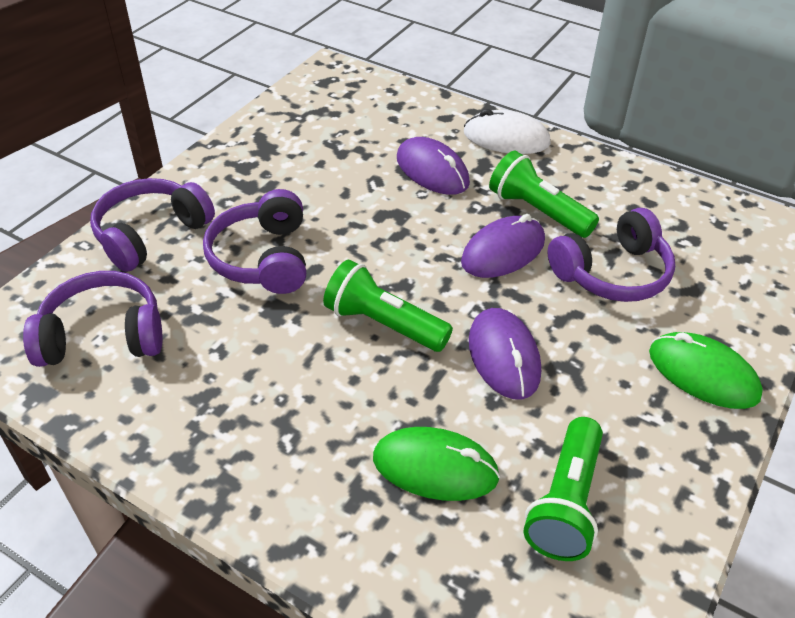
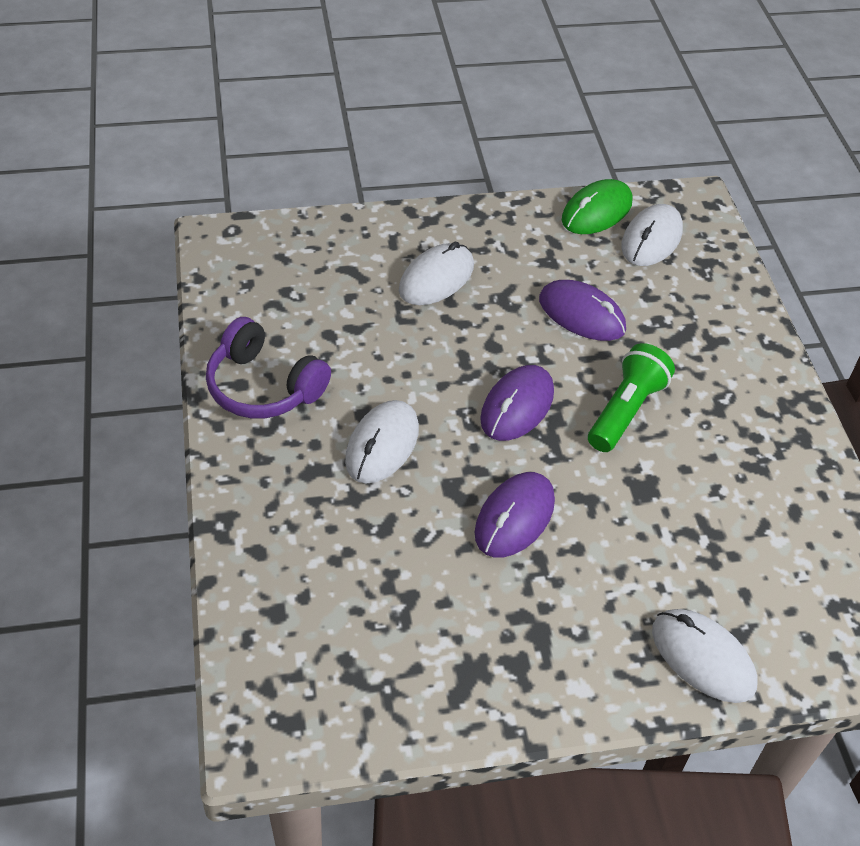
green flashlight: [323,260,453,352] [489,151,599,238] [524,417,603,561] = 3 -> [588,343,675,452] = 1
green mouse: [373,427,500,501] [649,332,763,409] = 2 -> [562,179,632,234] = 1
purple headphones: [23,271,163,367] [90,178,215,272] [203,189,306,294] [547,208,675,302] = 4 -> [206,317,331,418] = 1
white mouse: [464,109,551,154] = 1 -> [345,400,419,484] [399,241,474,305] [621,204,683,266] [652,609,758,703] = 4

